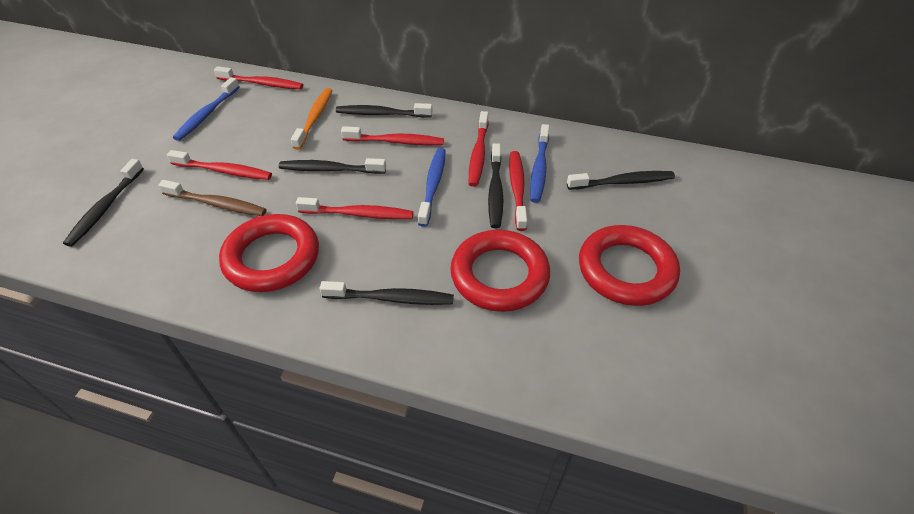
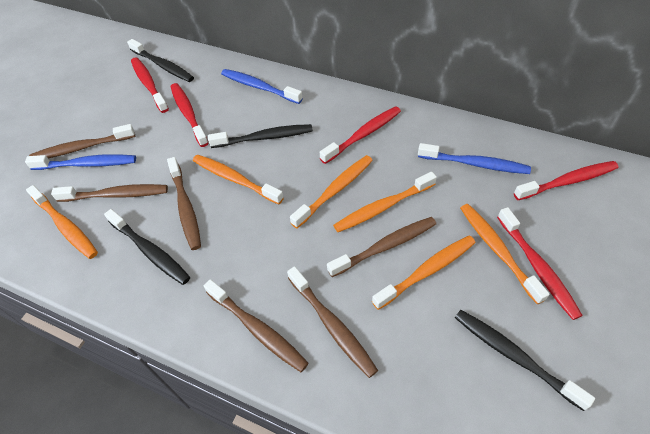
black toothbrush: [63,159,144,247] [279,158,386,174] [320,281,454,305] [336,103,432,118] [488,143,503,228] [567,171,675,190] = 6 -> [104,209,190,285] [127,39,194,82] [208,124,313,148] [455,310,595,411] = 4
brown toothbrush: [158,180,267,216] = 1 -> [29,124,135,158] [51,184,168,202] [167,157,201,250] [204,279,309,372] [287,266,378,378] [327,217,436,277] = 6
orange toothbrush: [291,88,333,150] = 1 -> [26,185,98,259] [193,155,284,204] [290,155,373,228] [333,172,437,232] [372,236,476,310] [460,204,550,304] = 6
red ring: [219,214,319,292] [450,230,550,312] [579,225,680,306] = 3 -> none = 0
red toothbrush: [167,150,272,180] [214,66,303,89] [296,197,413,219] [341,126,444,145] [469,111,488,187] [509,151,527,231] = 6 -> [131,57,169,113] [171,83,209,147] [320,106,401,164] [497,207,583,320] [514,161,619,200] = 5

